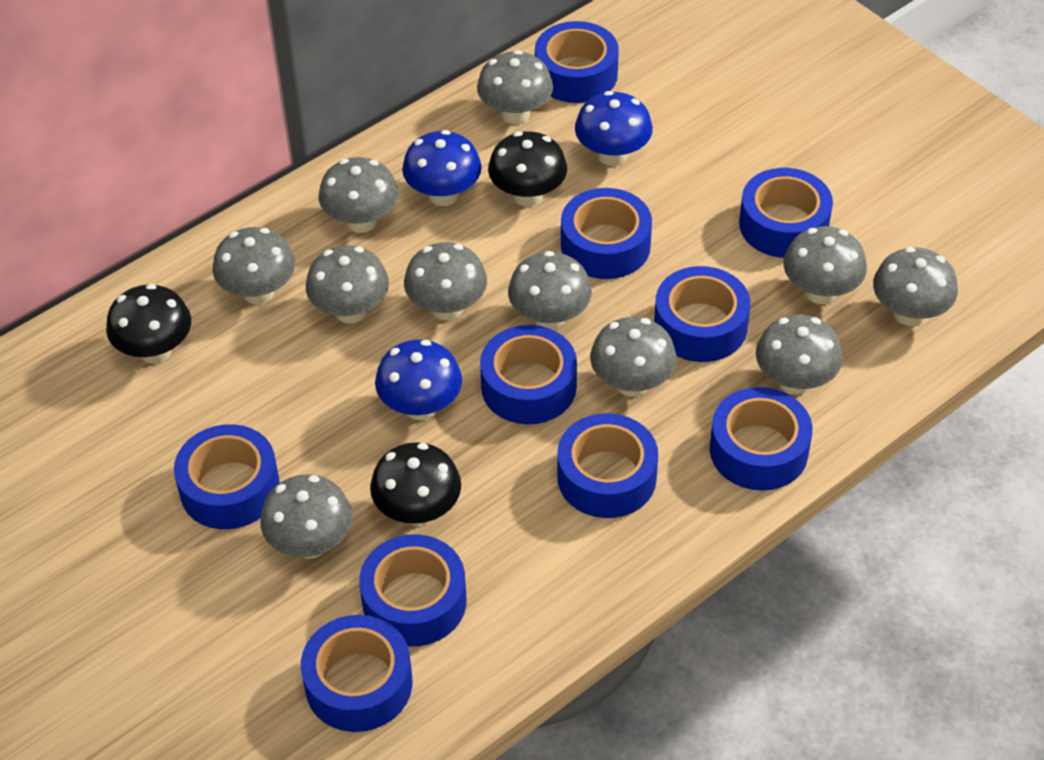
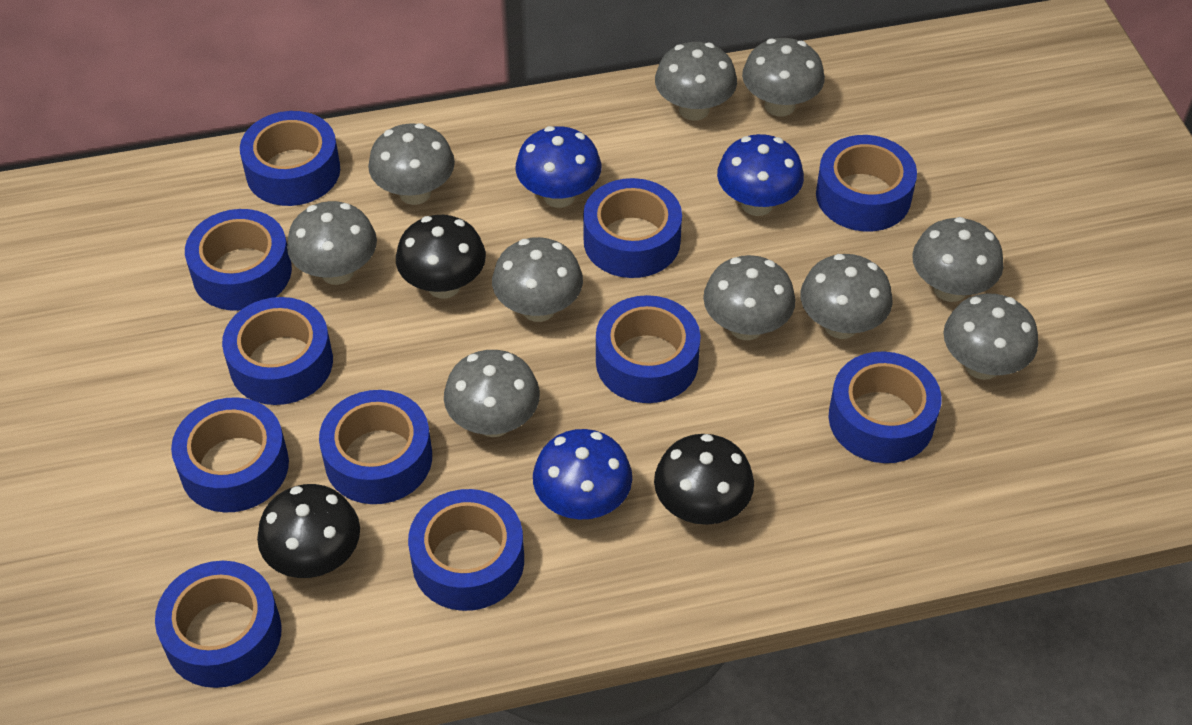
blue tape: [174,424,280,529] [301,615,412,732] [359,534,467,647] [480,325,577,424] [535,21,619,103] [557,413,658,518] [561,188,652,279] [654,266,750,362] [710,387,812,491] [739,168,833,258] = 10 -> [155,561,282,688] [171,397,289,513] [185,209,292,311] [222,297,333,405] [240,111,340,206] [319,390,432,504] [408,489,524,611] [583,178,682,278] [596,295,701,403] [816,135,917,232] [828,351,942,463] = 11
grey mushroom: [212,227,295,304] [260,474,353,558] [306,245,389,323] [319,157,398,233] [404,242,487,320] [477,50,553,124] [508,251,592,330] [590,317,677,397] [756,314,843,395] [783,226,867,304] [873,247,958,326] = 11 -> [287,201,377,285] [368,123,455,205] [444,350,540,437] [492,237,583,322] [655,42,737,121] [703,255,796,340] [742,38,825,116] [800,254,893,339] [912,217,1004,302] [943,294,1038,380] = 10

